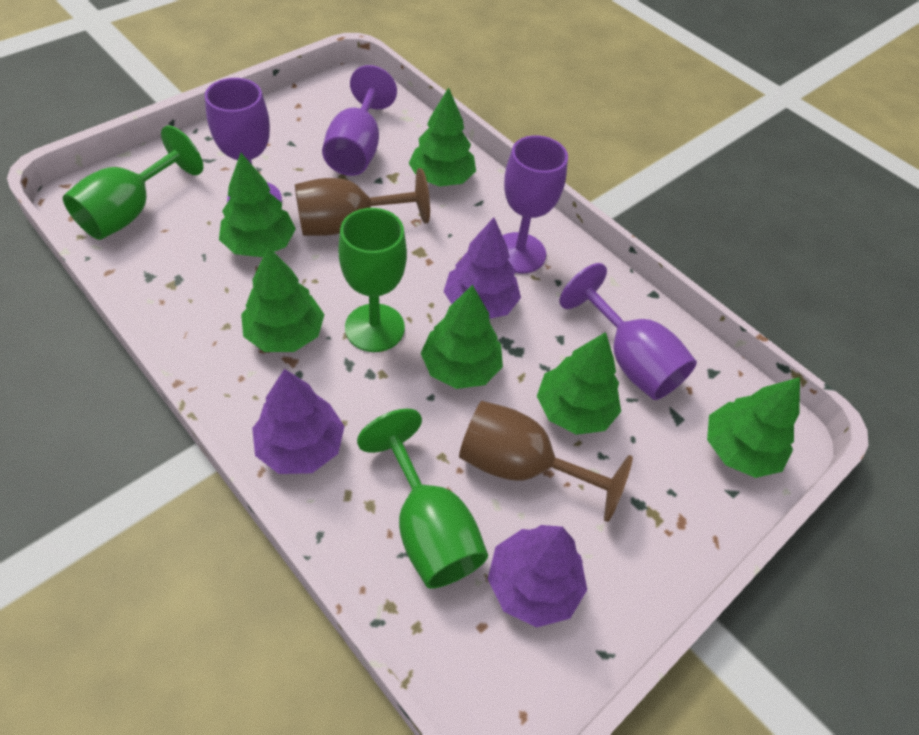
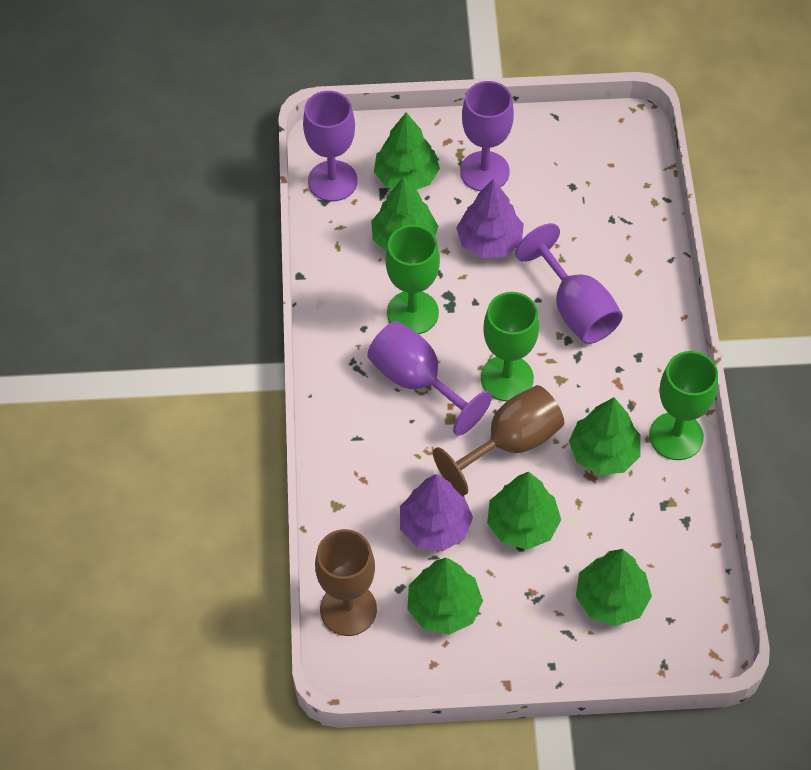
purple tree: [252,369,345,474] [444,217,521,319] [488,525,587,628] = 3 -> [400,474,473,551] [456,179,524,258] = 2

